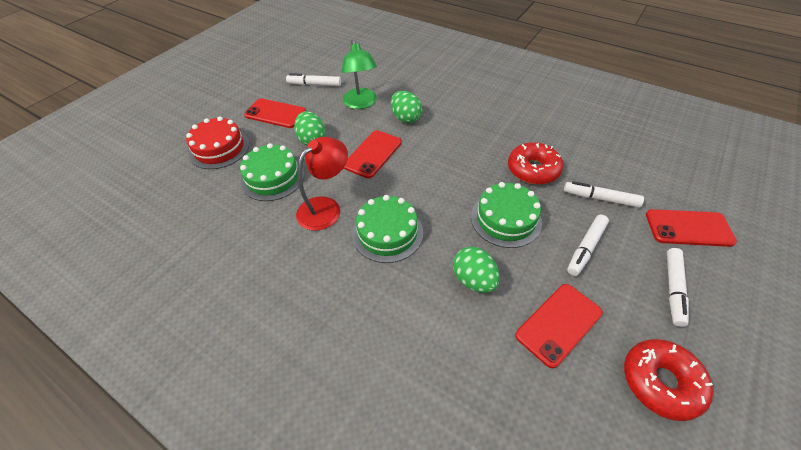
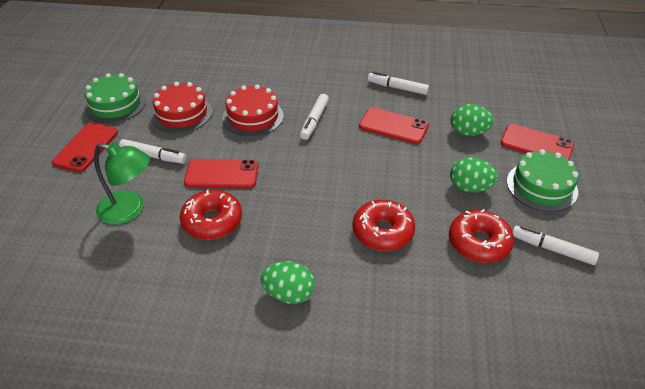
green cake: [240,143,305,201] [352,195,423,263] [471,182,542,248] = 3 -> [84,73,146,123] [507,149,579,212] = 2
red cake: [186,117,249,169] = 1 -> [151,82,212,133] [223,85,284,137] = 2
red donut: [508,142,563,185] [624,339,713,421] = 2 -> [180,190,242,240] [352,200,415,251] [449,209,514,263] = 3
red lamp: [296,137,348,231] = 1 -> none = 0

